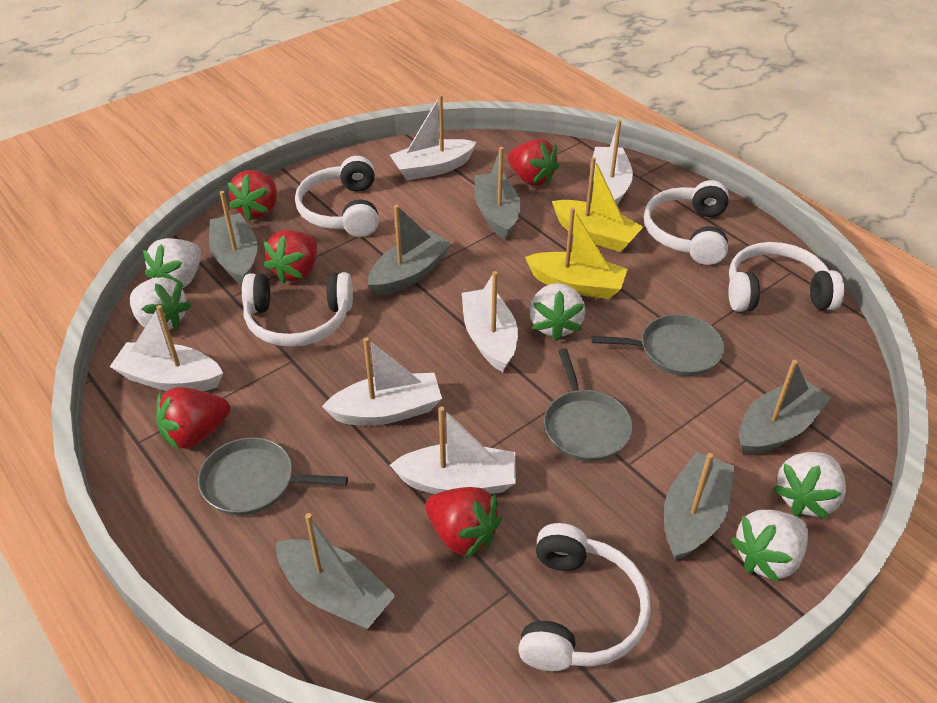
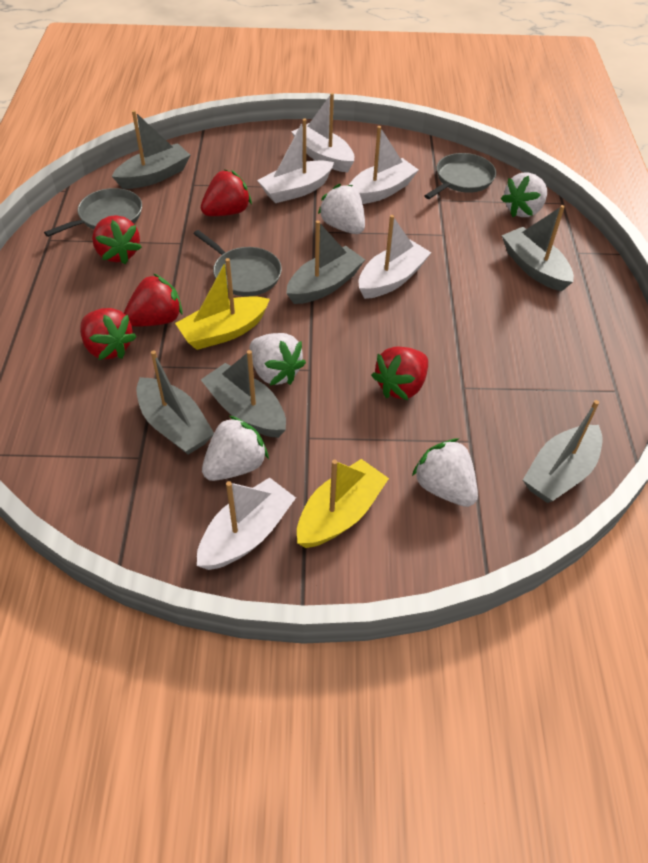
white boat: [110,305,223,391] [322,337,442,426] [390,94,476,180] [390,406,516,494] [462,271,518,372] [590,119,633,205] = 6 -> [197,477,296,570] [257,118,334,203] [292,93,354,172] [349,126,419,204] [359,215,431,299] = 5
white headphones: [242,272,353,347] [295,156,379,237] [518,523,651,671] [644,180,729,265] [728,242,844,312] = 5 -> none = 0

